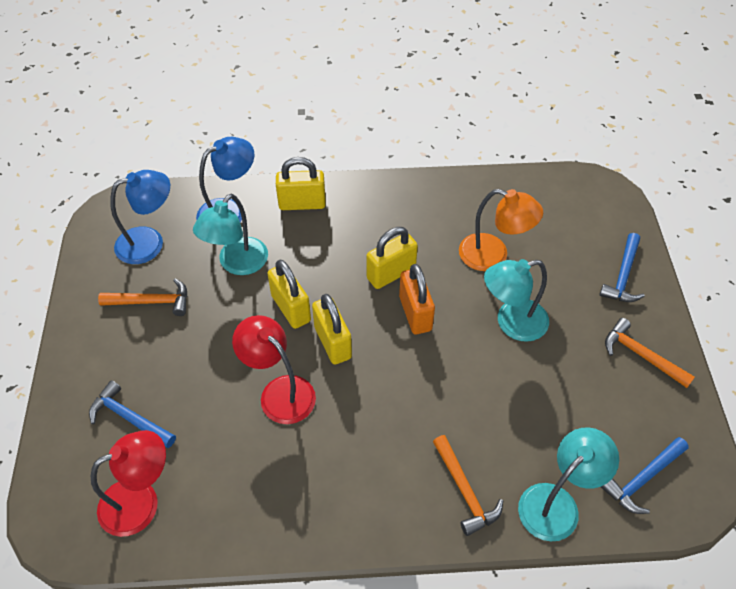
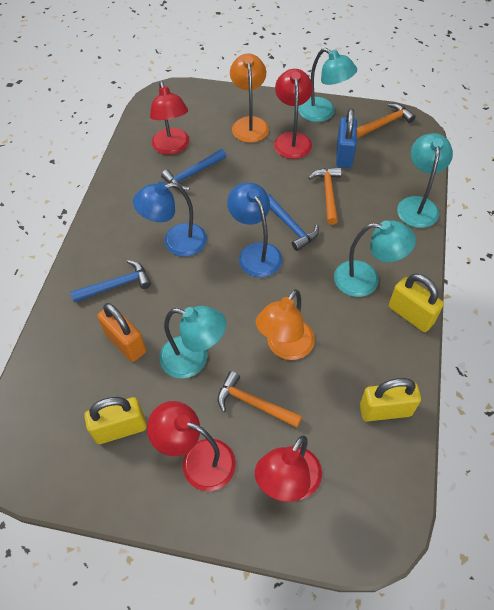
blue padlock: none = 0 -> [336,108,357,168] = 1
orange lamp: [459,189,543,271] = 1 -> [230,54,269,143] [256,289,315,360] = 2
red lamp: [91,430,166,537] [232,315,316,424] = 2 -> [147,401,236,491] [150,81,189,155] [255,435,322,502] [274,69,313,159] = 4
turquoise lamp: [193,194,268,275] [484,259,549,342] [518,427,619,541] = 3 -> [159,306,226,378] [298,48,357,122] [334,221,416,297] [397,133,453,228] = 4
yellow padlock: [267,260,311,329] [276,157,326,210] [312,294,352,365] [367,227,418,289] = 4 -> [84,397,147,444] [360,378,421,422] [389,274,444,332] = 3

